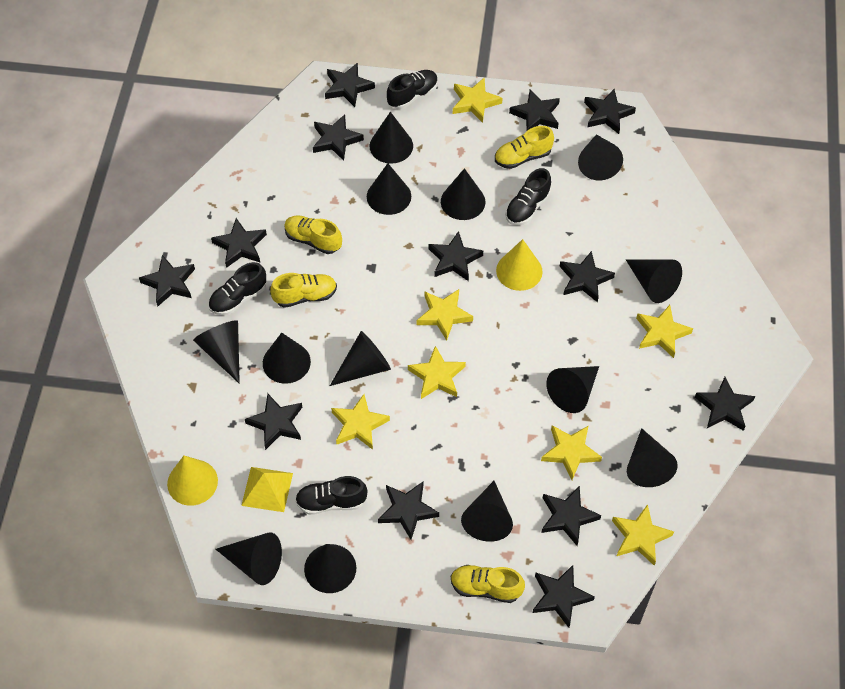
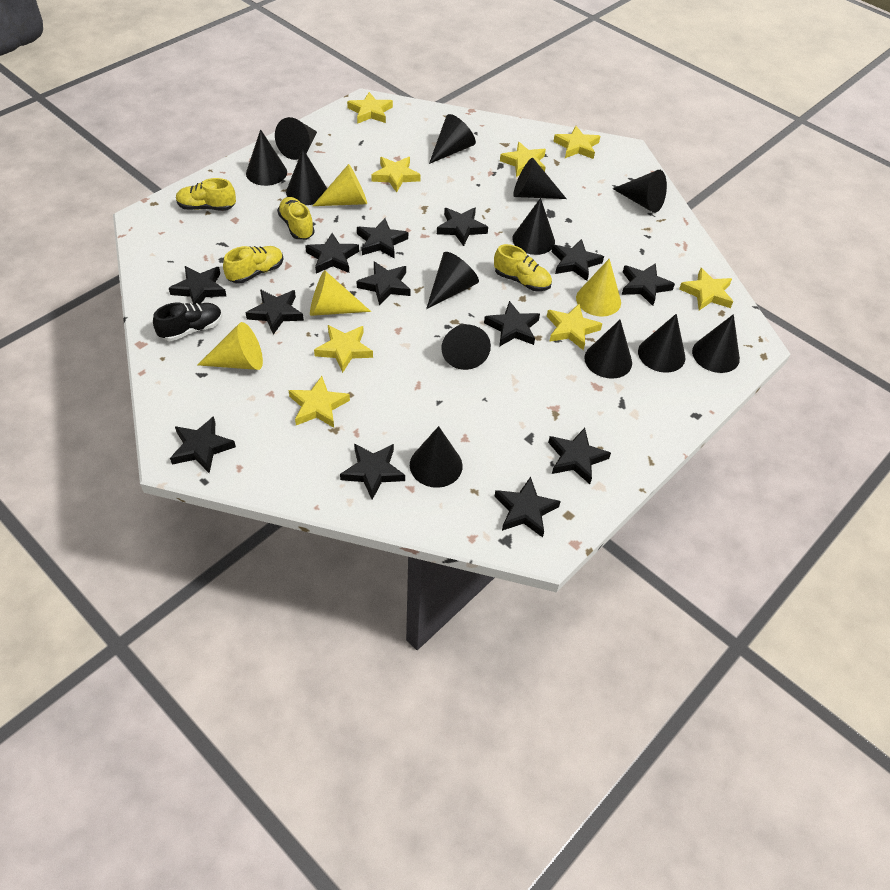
black shoe: [208,262,266,315] [295,476,368,515] [387,70,438,109] [505,168,551,225] = 4 -> [153,302,222,341] = 1
yellow cone: [167,456,218,506] [496,239,543,291] = 2 -> [198,322,263,370] [310,270,371,316] [313,164,367,206] [576,259,621,317] = 4
yellow pyramid: [241,467,293,512] = 1 -> none = 0
yellow star: [331,394,390,450] [408,346,466,399] [417,289,473,341] [453,77,503,123] [541,425,602,480] [612,504,674,566] [636,305,693,358] = 7 -> [289,376,350,428] [314,325,373,373] [347,92,393,124] [371,157,421,193] [500,142,546,177] [547,304,602,350] [553,126,600,159] [679,268,733,310] = 8

